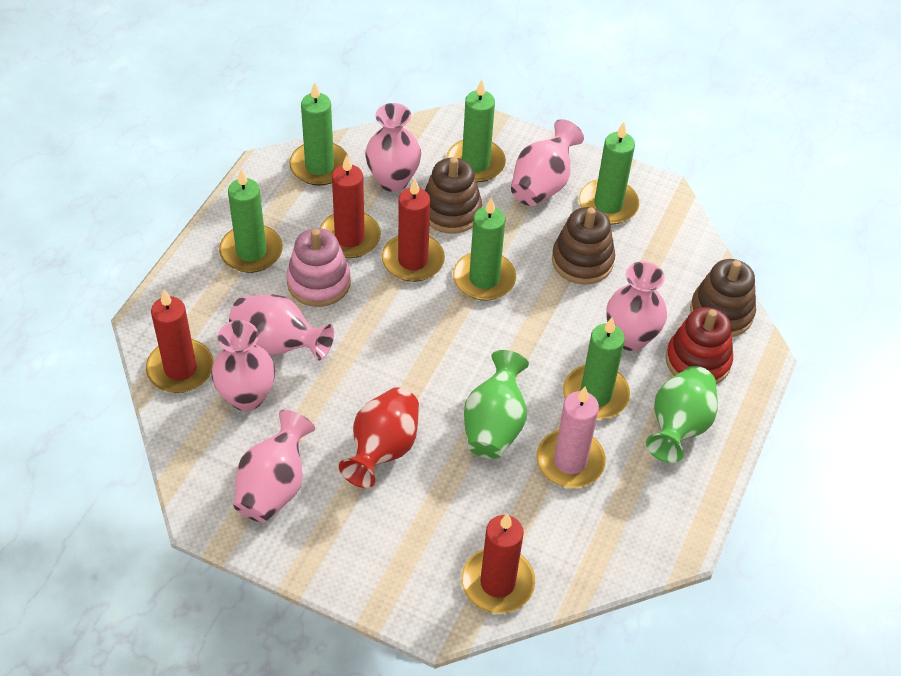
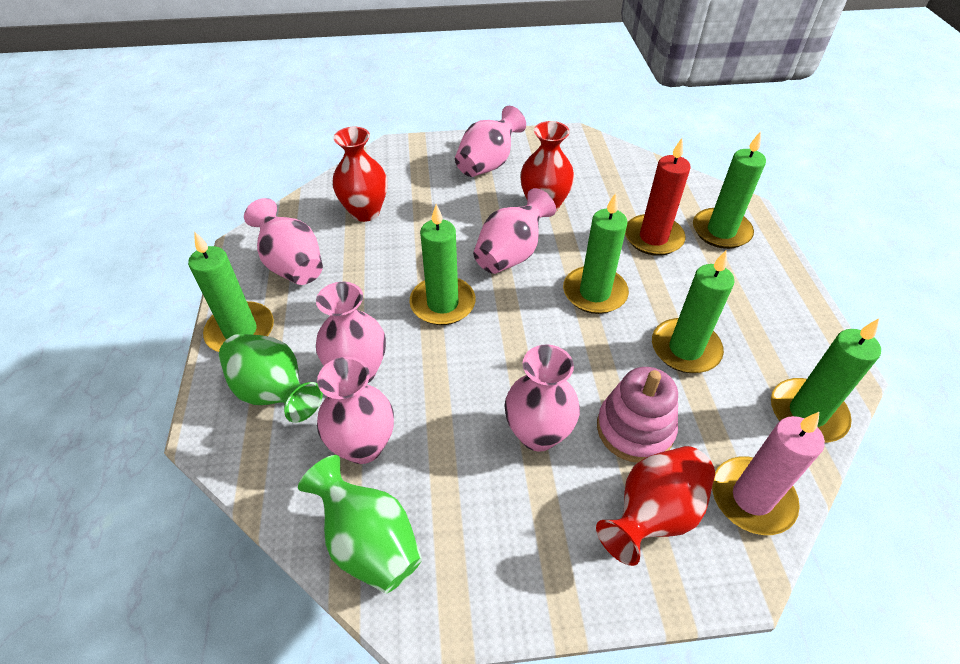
brown stacking toy: [425,157,482,234] [552,207,615,285] [690,259,756,337] = 3 -> none = 0
red candle: [146,290,214,393] [320,155,381,258] [382,179,445,282] [461,513,535,614] = 4 -> [625,138,691,256] = 1
red stacking toy: [666,307,733,384] = 1 -> none = 0
red vase: [339,387,419,488] = 1 -> [332,127,387,222] [520,121,574,213] [596,446,715,566] = 3

